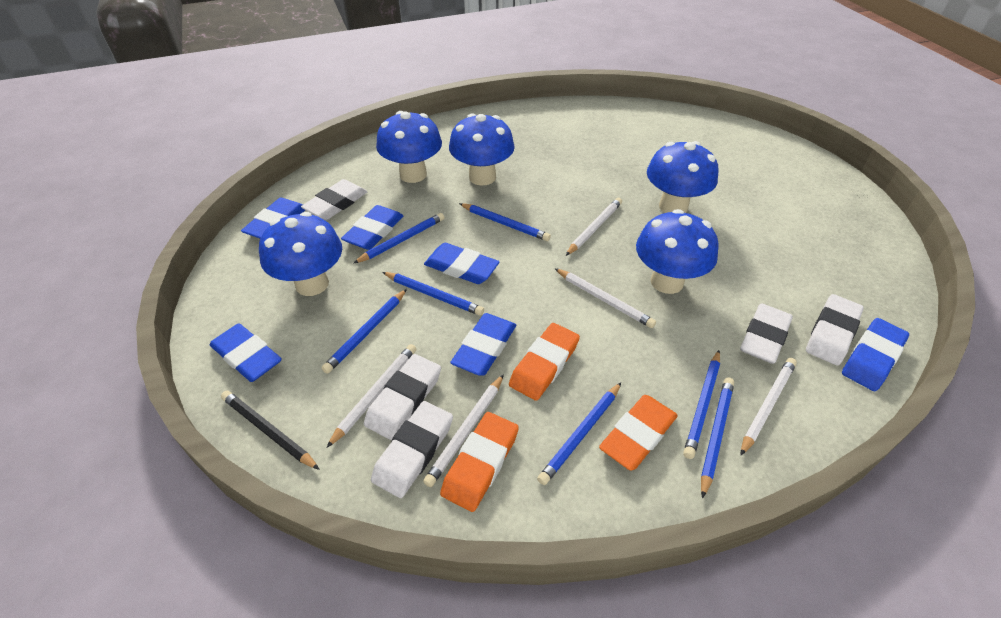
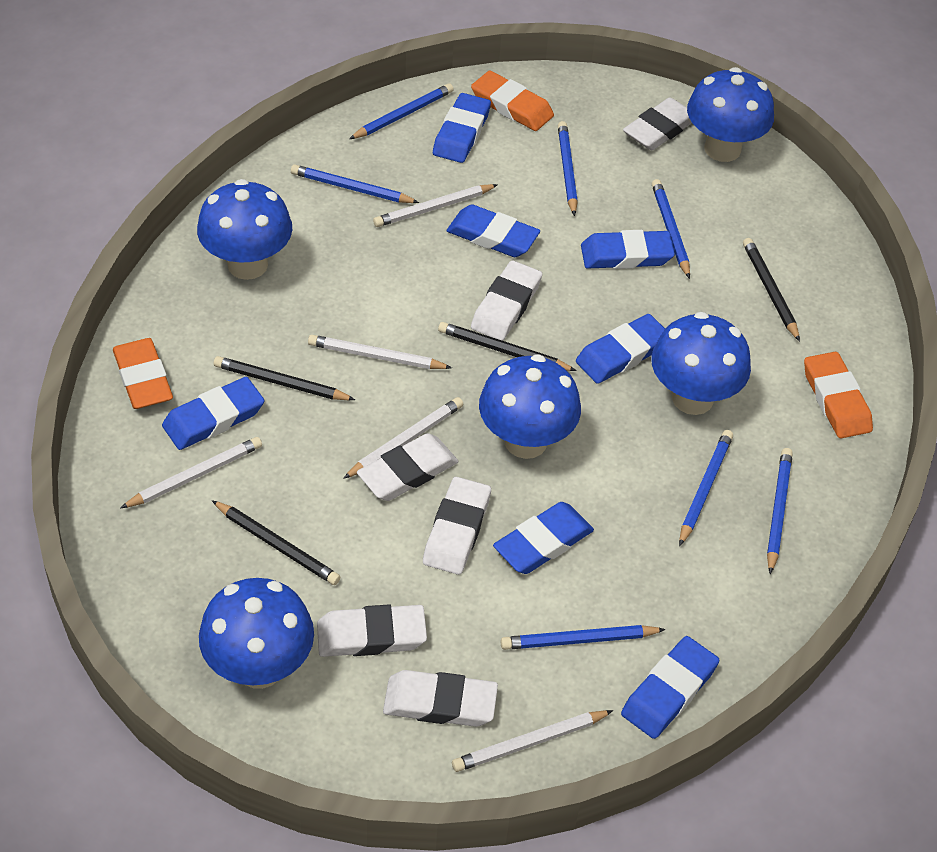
black pencil: [221,391,320,470] = 1 -> [212,500,340,585] [214,356,355,400] [438,322,577,371] [743,238,800,341] = 4
blue eraser: [210,323,282,382] [241,198,305,239] [341,205,404,250] [424,243,499,284] [450,313,516,376] [842,318,909,391] = 6 -> [162,377,264,450] [433,93,491,163] [447,204,540,257] [493,502,594,574] [576,314,665,384] [581,230,675,269] [621,636,720,739] = 7
white eraser: [301,179,368,220] [364,354,441,440] [371,401,453,498] [740,303,793,364] [806,294,864,366] = 5 -> [317,605,427,657] [357,433,459,501] [383,670,498,727] [423,477,491,575] [471,260,542,341] [623,97,692,150] = 6

